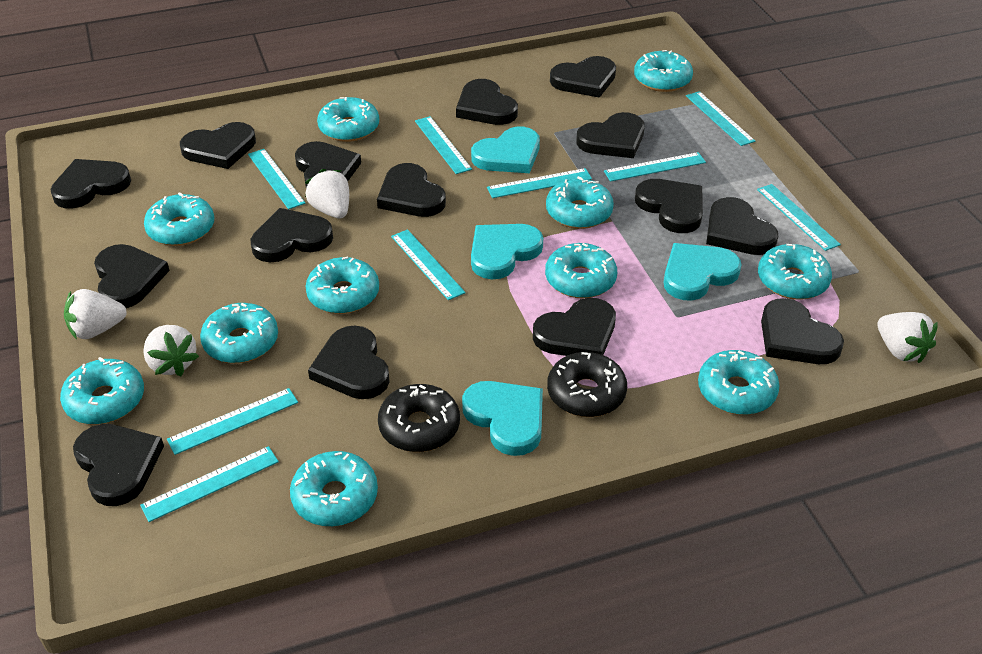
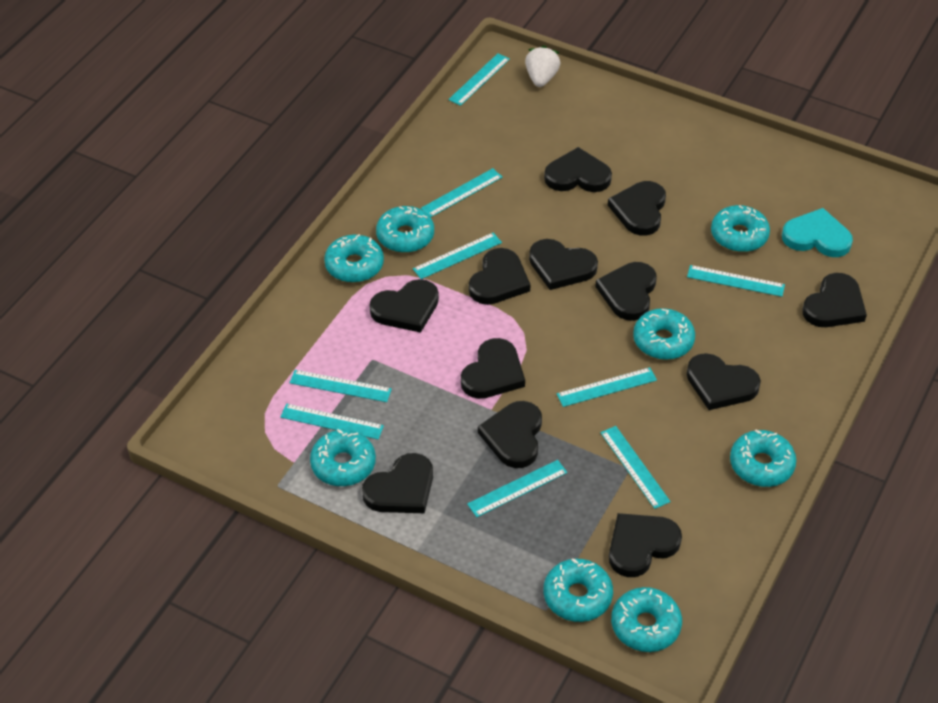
black donut: [378,384,460,452] [547,352,627,417] = 2 -> none = 0
black heart: [50,159,131,208] [73,424,164,506] [94,244,170,308] [180,122,256,169] [250,208,333,262] [295,141,361,188] [308,325,390,399] [377,163,446,217] [456,79,518,125] [533,298,616,356] [550,56,616,98] [576,112,645,158] [635,179,703,233] [706,197,778,255] [761,298,844,364] = 15 -> [362,453,433,513] [370,279,439,333] [461,338,525,399] [469,248,531,305] [478,401,542,468] [529,239,598,290] [544,147,612,192] [595,262,657,321] [608,181,666,236] [609,513,682,577] [687,353,761,410] [802,273,867,327] = 12
turquoise donut: [60,357,144,425] [144,192,214,246] [200,303,278,363] [290,451,378,526] [306,256,379,314] [317,97,379,142] [545,243,617,299] [546,176,614,229] [634,50,693,92] [698,350,780,415] [758,244,832,300] = 11 -> [310,429,376,486] [324,234,384,283] [376,206,434,253] [543,558,613,622] [611,587,682,652] [633,308,695,360] [711,205,770,252] [730,430,797,487] = 8
turquoise heart: [462,381,543,456] [471,127,540,173] [471,224,543,280] [664,243,741,301] = 4 -> [782,208,853,257] = 1
white strawberry: [64,289,127,339] [143,325,199,376] [305,169,349,218] [877,312,938,363] = 4 -> [525,46,560,87] = 1

